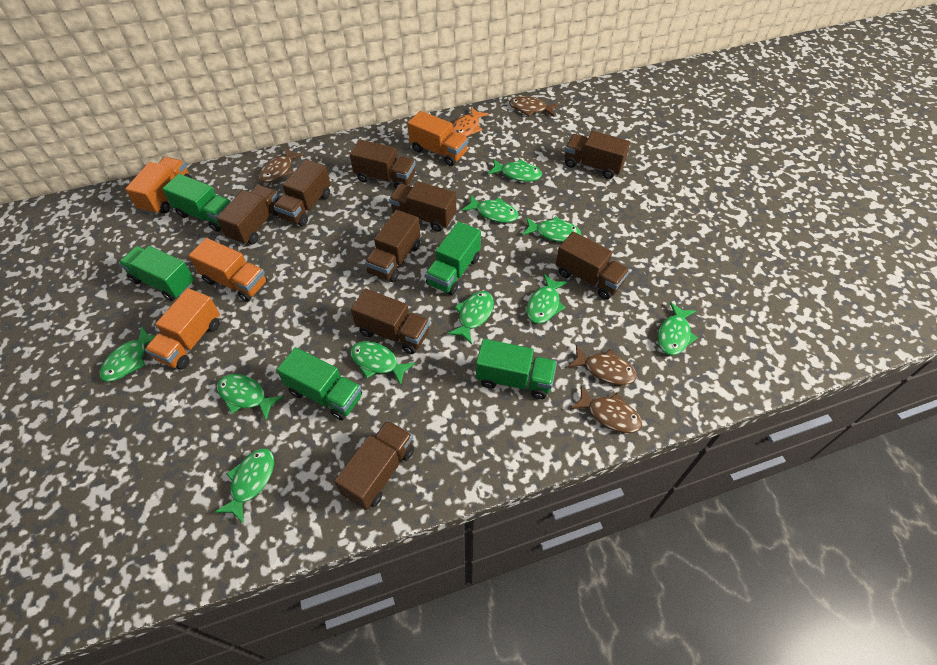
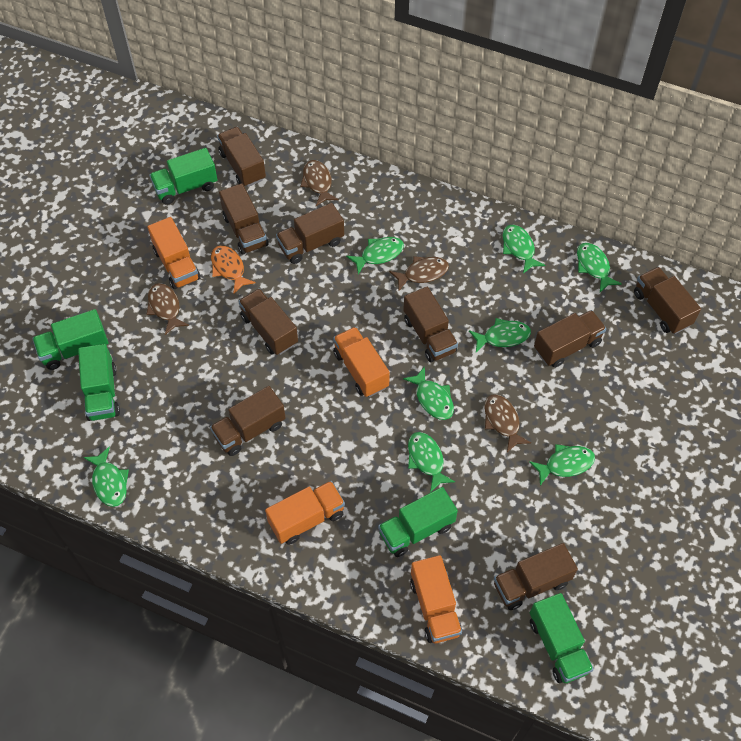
green fish: [100,326,155,382] [214,448,274,524] [217,374,284,420] [350,341,416,385] [447,291,494,344] [462,195,519,223] [488,159,542,182] [522,216,581,242] [526,274,568,324] [658,302,698,355] = 10 -> [83,447,129,507] [346,237,404,274] [403,366,454,420] [408,432,455,492] [469,318,531,352] [503,225,545,274] [529,444,595,486] [577,243,622,292] = 8

